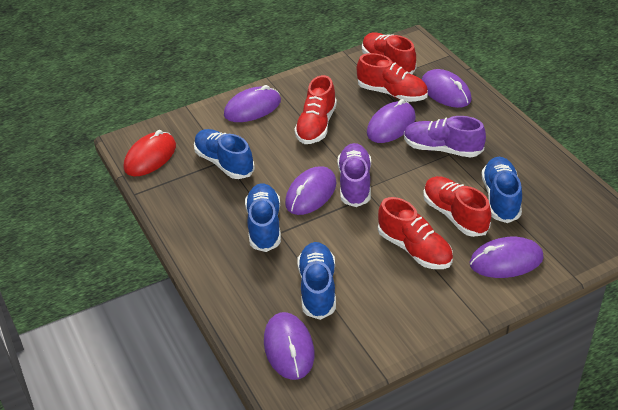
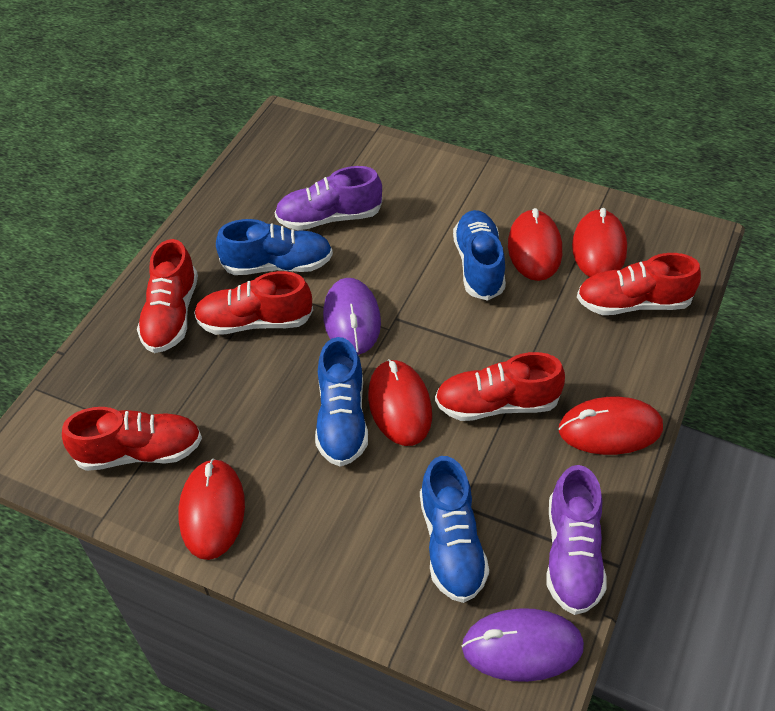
purple mouse: [224,85,281,122] [264,312,314,380] [285,166,336,215] [367,99,416,143] [422,69,472,108] [470,237,544,278] = 6 -> [323,278,381,355] [462,608,584,682] = 2
red mouse: [124,130,176,176] = 1 -> [178,458,245,560] [368,359,432,446] [508,208,562,281] [559,397,663,455] [572,208,627,277] = 5

